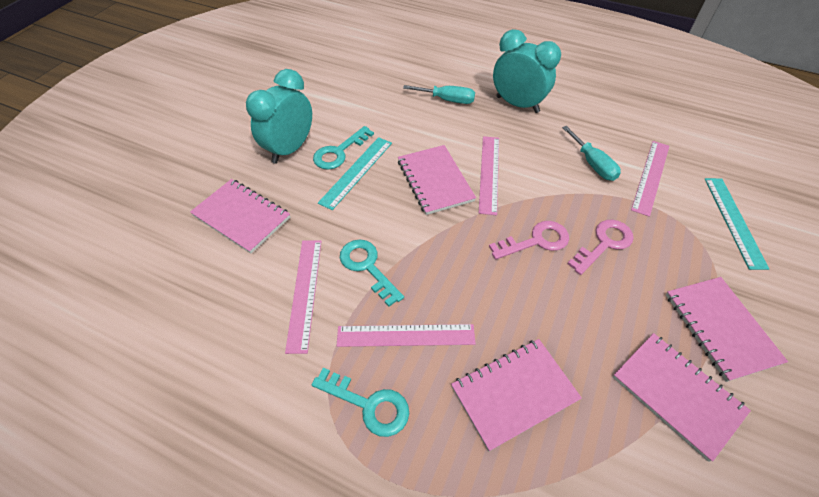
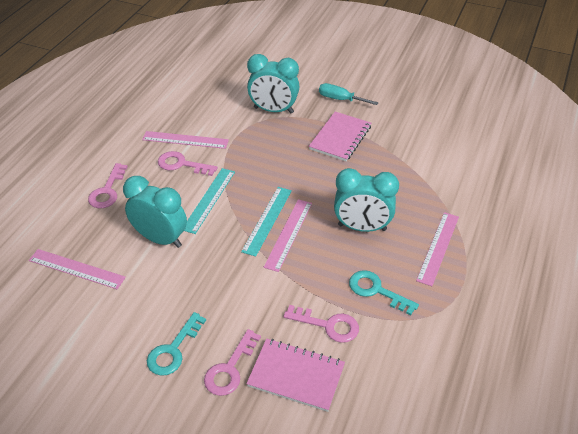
pink key: [489,221,569,260] [567,220,634,275] = 2 -> [88,163,128,208] [158,151,218,176] [204,329,261,396] [284,305,359,343] = 4
pink notebook: [190,179,290,253] [398,145,476,215] [451,339,582,451] [613,333,751,462] [666,277,788,382] = 5 -> [246,338,345,412] [309,112,371,161] = 2
turquoise clock: [246,69,312,164] [493,29,561,113] = 2 -> [123,176,187,248] [247,54,299,113] [334,168,399,232] = 3
turquoise key: [312,368,409,437] [313,126,374,170] [340,239,404,307] = 3 -> [147,312,206,376] [349,270,419,315] = 2
turquoise screwdriver: [403,85,475,104] [562,126,621,181] = 2 -> [319,83,379,105] = 1

